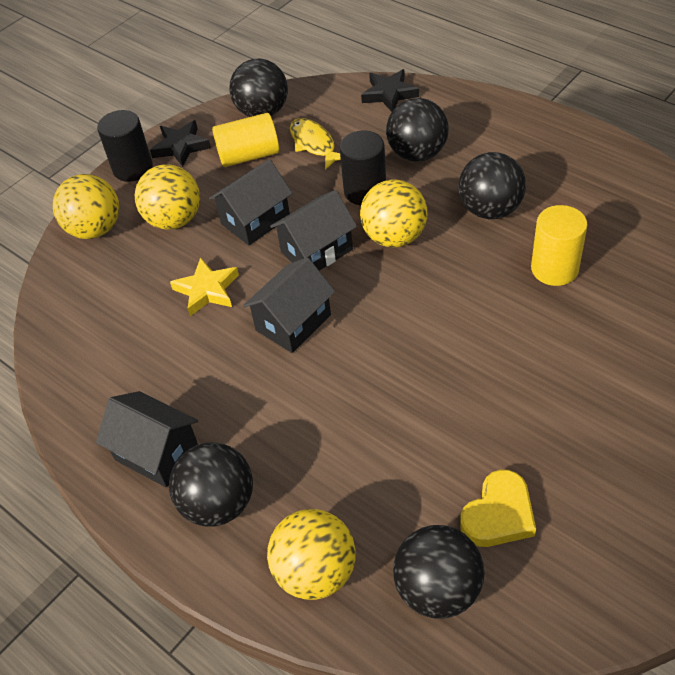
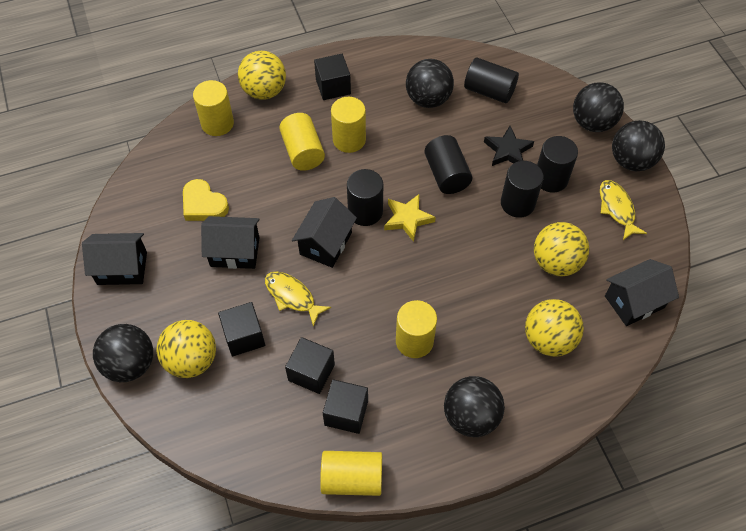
black cube: none = 0 -> [218,302,265,357] [285,337,335,394] [314,54,351,100] [323,379,368,434] = 4
black cylinder: [97,110,153,182] [339,131,386,205] = 2 -> [347,169,383,226] [424,135,472,194] [464,58,519,103] [501,161,544,218] [537,136,578,193] = 5
black star: [150,120,211,167] [361,69,419,112] = 2 -> [484,126,534,166] = 1
yellow cylinder: [212,113,279,167] [531,205,588,286] = 2 -> [193,80,234,136] [279,113,325,171] [320,451,382,496] [331,97,366,153] [396,300,437,358] = 5
yellow fish: [290,118,341,170] = 1 -> [265,272,331,326] [600,180,647,240] = 2

